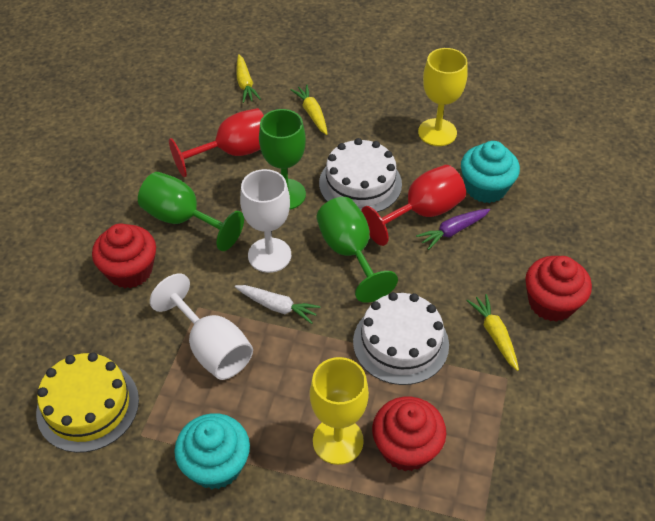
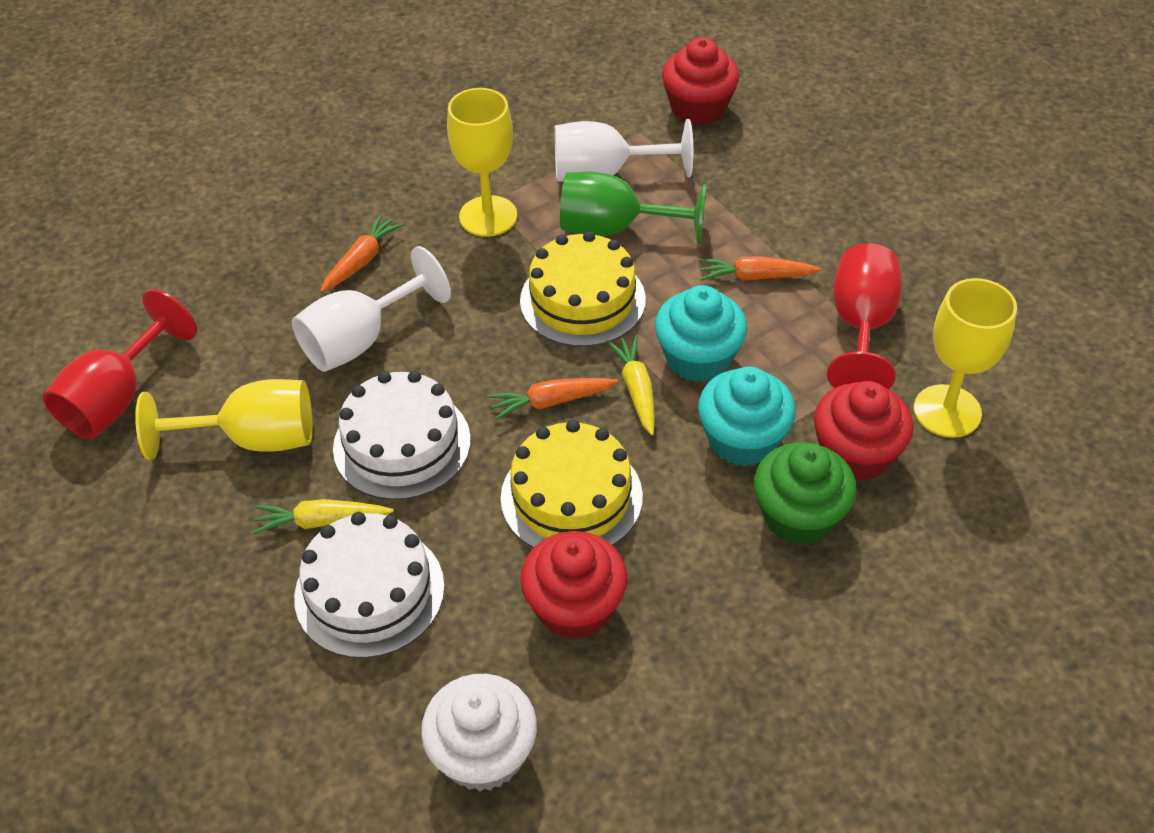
green cupcake: none = 0 -> [754,442,857,545] = 1
green goblet: [138,172,244,251] [259,109,306,210] [317,197,398,303] = 3 -> [560,172,706,245] = 1
orange carrot: none = 0 -> [320,214,403,292] [488,378,618,420] [699,256,821,281] = 3
purple carrot: [416,209,490,250] = 1 -> none = 0
white carrot: [235,285,321,324] = 1 -> none = 0
white cupcake: none = 0 -> [421,674,537,791] = 1
yellow cake: [36,352,139,453] = 1 -> [501,420,643,548] [520,231,646,347] = 2
yellow carrot: [236,54,261,103] [290,85,327,135] [467,294,519,371] = 3 -> [252,499,394,535] [606,335,655,435] = 2
yellow goblet: [310,357,369,465] [418,48,468,146] = 2 -> [135,379,313,460] [447,88,517,237] [914,278,1017,438] = 3

